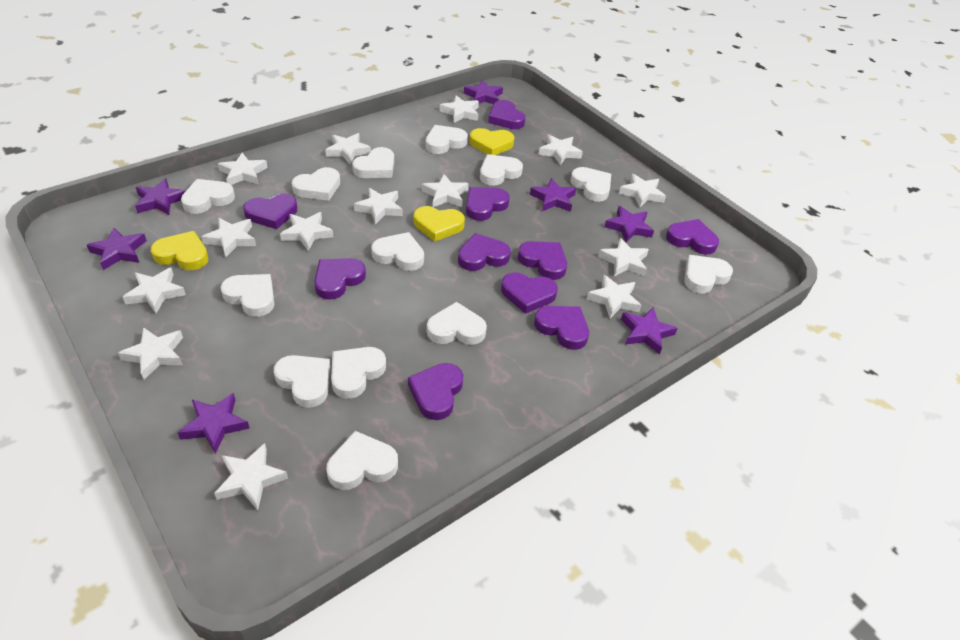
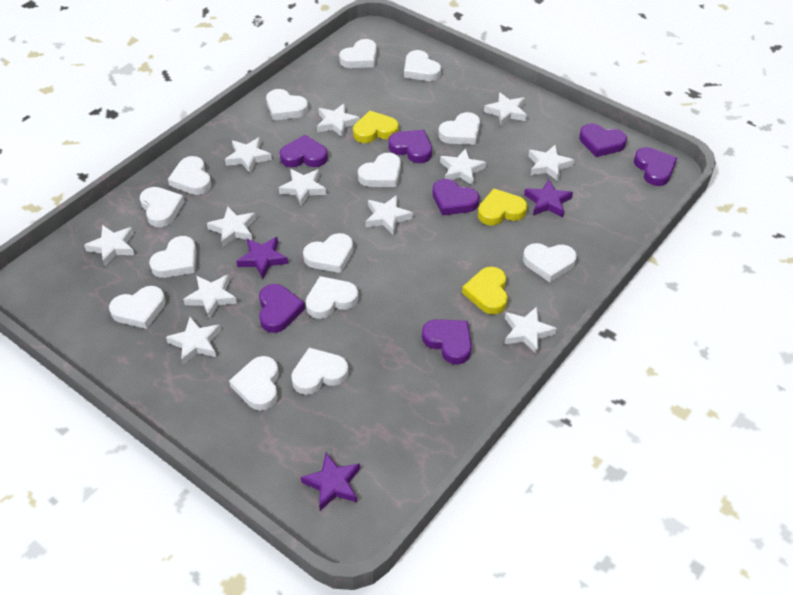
purple heart: [243,194,297,229] [315,258,366,300] [408,363,463,420] [458,233,511,271] [466,187,510,221] [488,100,526,129] [501,273,558,314] [518,241,567,280] [534,306,589,350] [666,219,719,255] = 10 -> [259,284,305,333] [280,135,328,167] [389,130,432,163] [422,319,472,364] [433,179,479,215] [579,123,627,157] [634,147,677,186] = 7
purple star: [87,228,147,270] [135,179,186,215] [178,393,250,454] [464,80,503,104] [530,178,576,212] [604,206,654,243] [621,307,678,355] = 7 -> [237,237,288,278] [301,453,360,511] [524,179,573,217] = 3
white heart: [181,179,235,214] [221,274,274,317] [274,355,331,408] [292,167,340,201] [326,431,398,490] [331,347,386,399] [352,147,394,178] [371,232,424,271] [426,125,468,154] [427,302,487,345] [480,154,523,186] [571,167,611,202] [684,255,733,294] = 13 -> [109,286,166,329] [140,187,185,227] [149,236,197,278] [168,156,212,195] [229,356,279,411] [266,89,308,121] [291,347,349,395] [303,233,353,273] [306,276,358,319] [339,39,377,68] [358,153,401,187] [404,50,441,81] [438,112,480,145] [523,243,577,282] = 14
white star: [118,327,183,380] [123,267,186,314] [201,218,256,257] [214,443,288,510] [218,153,268,185] [280,212,333,251] [325,133,371,164] [354,188,403,224] [422,174,469,207] [440,95,479,123] [538,135,583,165] [587,274,642,318] [598,238,649,277] [619,174,666,207] = 14 -> [84,225,134,266] [166,317,221,365] [183,275,237,319] [207,206,256,247] [225,137,272,174] [279,169,326,206] [317,103,360,138] [365,195,413,235] [440,148,486,185] [484,92,527,126] [505,307,557,355] [528,145,574,182] = 12

